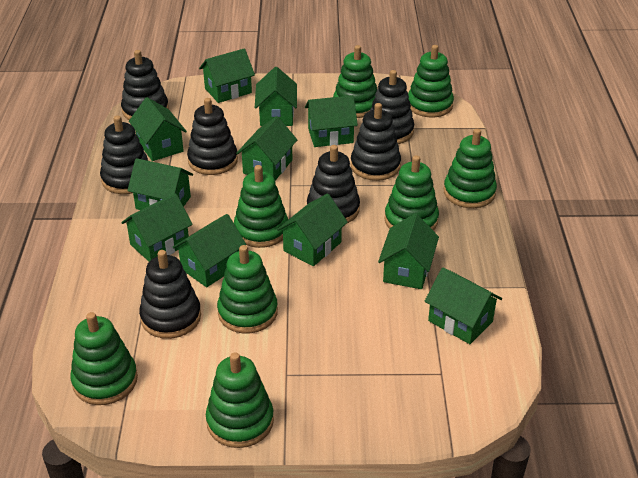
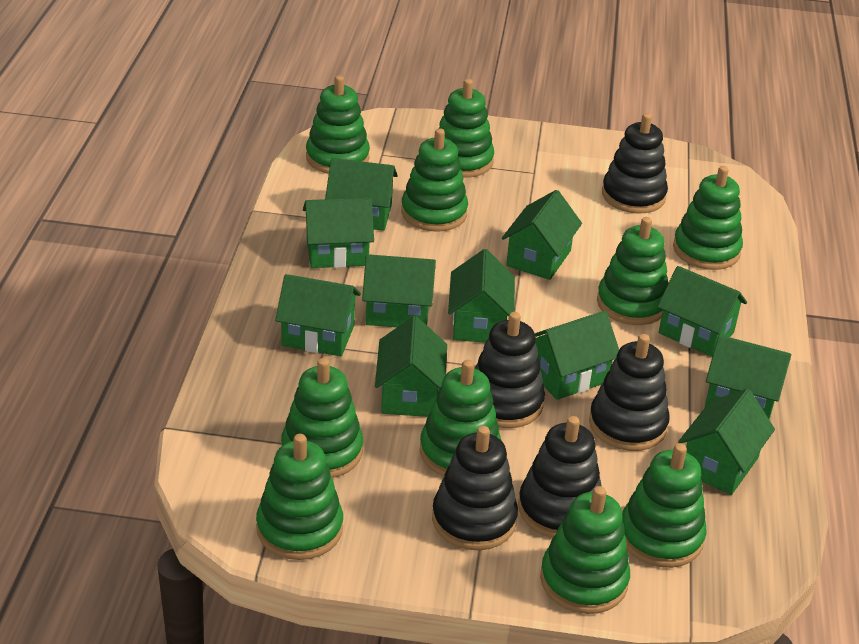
black stacking toy: [100,116,148,194] [121,50,169,120] [139,250,201,339] [187,98,238,175] [307,145,360,223] [351,103,401,181] [370,70,414,144] = 7 -> [432,426,518,550] [475,312,545,428] [518,416,602,538] [589,334,670,451] [602,113,668,214] = 5
green stacking toy: [70,312,138,405] [206,352,274,448] [217,245,278,333] [234,165,288,248] [333,45,377,118] [385,155,439,230] [408,45,454,117] [444,129,497,208] = 8 -> [256,434,343,560] [281,358,363,478] [306,75,370,174] [401,128,468,232] [420,360,501,477] [439,79,494,178] [540,486,630,614] [597,217,668,325] [622,443,707,568] [673,166,743,270] = 10

